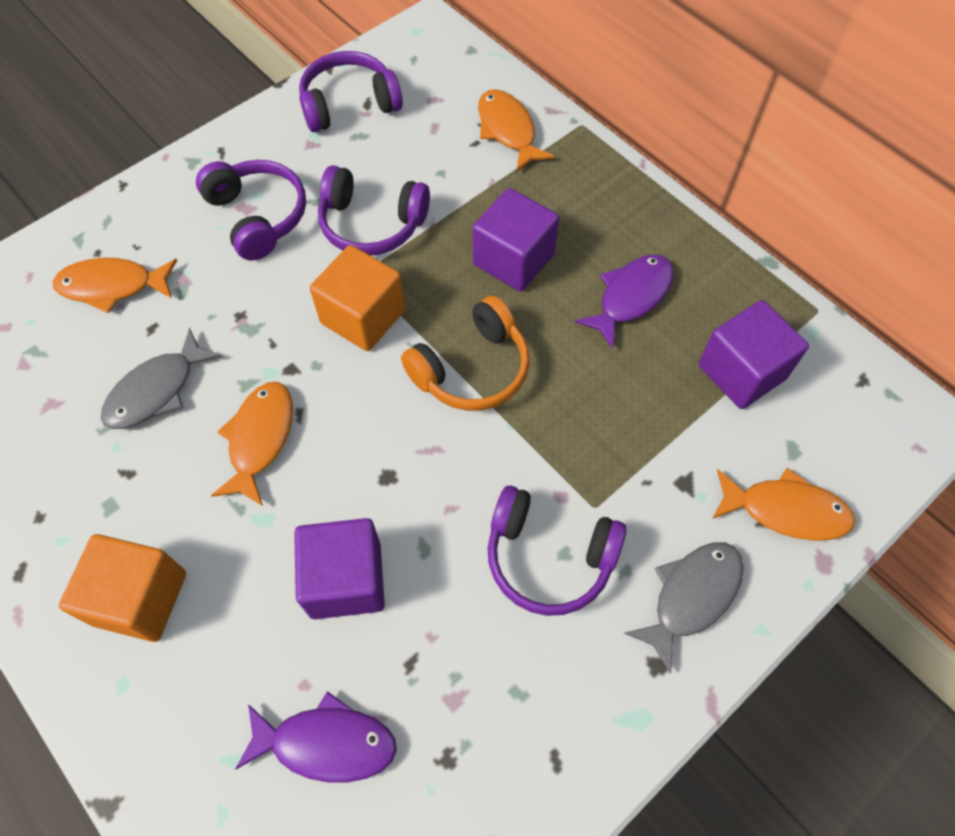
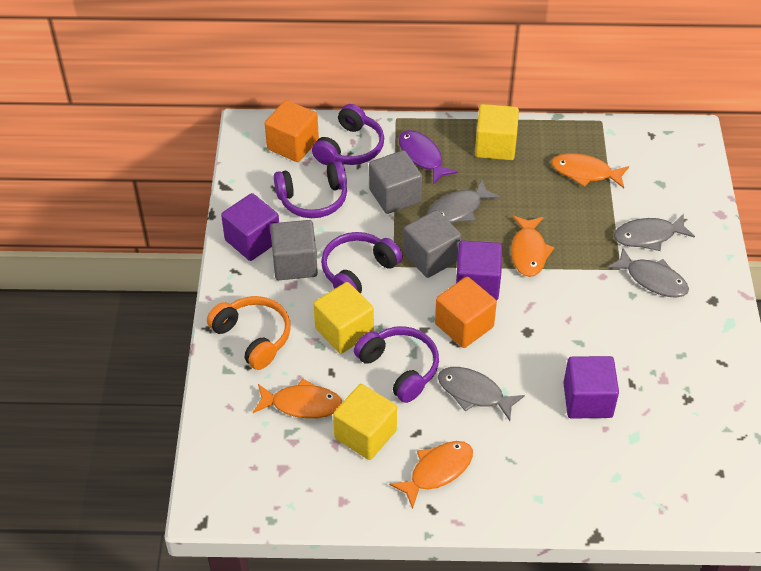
grey cube: none = 0 -> [270,220,318,280] [369,150,422,214] [403,210,461,278] = 3
grey fish: [101,328,222,429] [624,543,744,674] = 2 -> [427,180,500,223] [438,367,525,421] [607,248,689,298] [614,214,695,251] = 4
purple fish: [235,691,397,782] [575,255,674,348] = 2 -> [399,130,458,185] = 1
yellow cube: none = 0 -> [313,282,374,354] [333,384,397,460] [475,104,519,160] = 3

